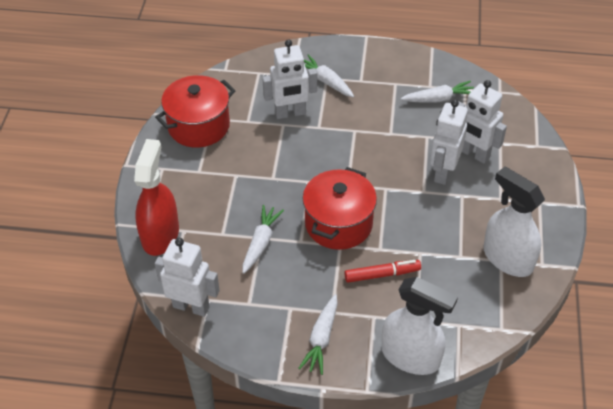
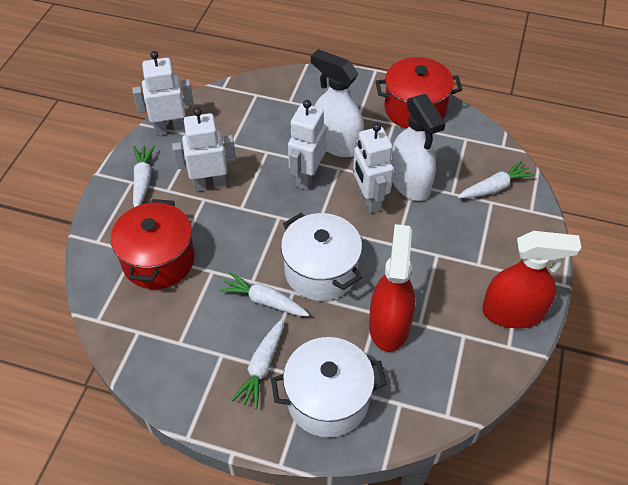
red marker: [344,260,421,283] = 1 -> none = 0
red spray bottle: [134,139,179,256] = 1 -> [369,224,415,352] [482,231,581,328] = 2
white pot: none = 0 -> [271,337,387,437] [281,213,362,301] = 2

